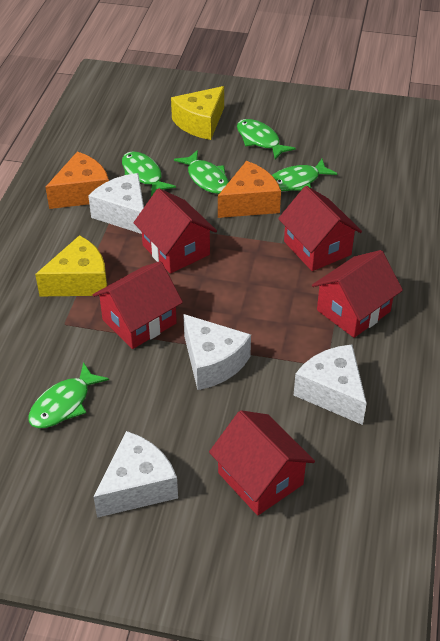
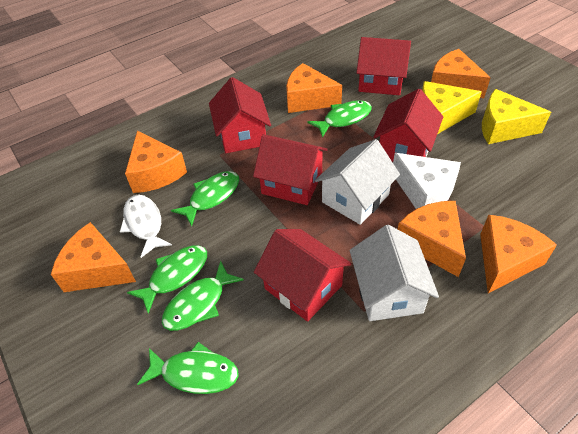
orange cheese: [46,152,109,209] [218,161,281,218] = 2 -> [51,222,136,292] [125,131,187,193] [286,63,342,113] [398,201,466,277] [431,49,491,98] [480,215,557,293] = 6
white cheese: [88,173,144,234] [94,431,178,518] [183,314,251,390] [293,345,367,425] = 4 -> [393,153,461,209] = 1
white fish: none = 0 -> [120,195,172,258] = 1
white house: none = 0 -> [315,139,400,225] [350,225,439,321] = 2

